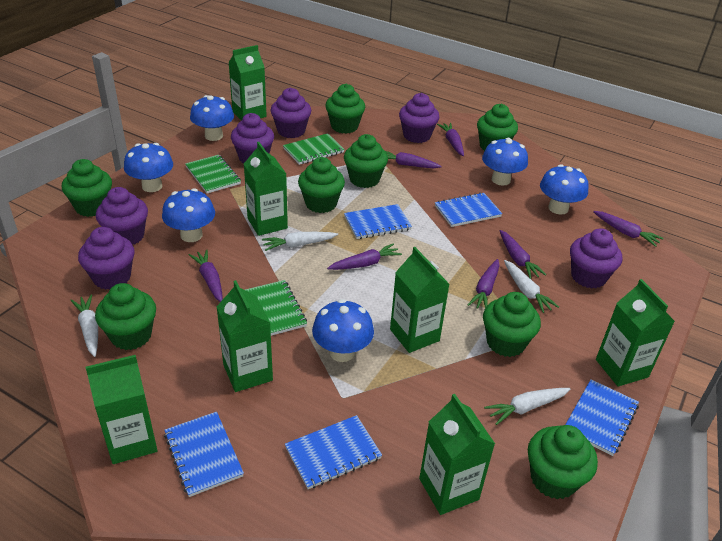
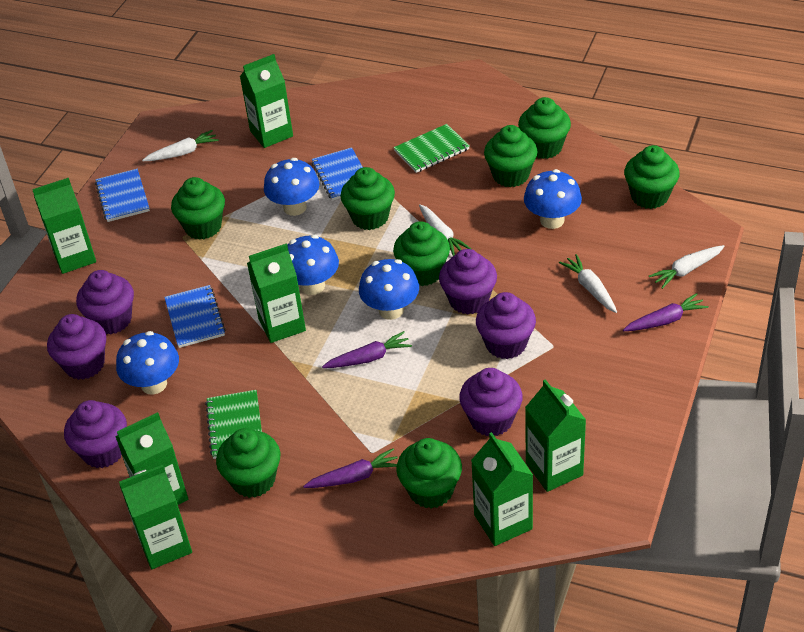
blue mushroom: [124,143,173,192] [162,188,215,242] [190,95,234,141] [312,299,374,362] [482,138,528,186] [540,164,589,215] = 6 -> [116,331,179,394] [264,158,319,216] [287,235,339,295] [359,259,419,320] [524,169,582,229] = 5
blue notebook: [164,412,244,497] [285,415,382,489] [344,204,412,239] [435,192,502,227] [565,380,639,456] = 5 -> [95,169,150,222] [164,285,226,348] [312,148,363,201] = 3
green notebook: [185,155,241,193] [245,280,307,336] [283,133,345,165] = 3 -> [205,390,262,459] [394,124,470,173] = 2
purple carrot: [189,250,223,302] [327,243,402,270] [385,151,442,168] [437,123,464,156] [468,259,500,309] [500,230,547,279] [593,211,664,247] = 7 -> [303,448,398,488] [322,331,412,368] [623,293,709,331] = 3

